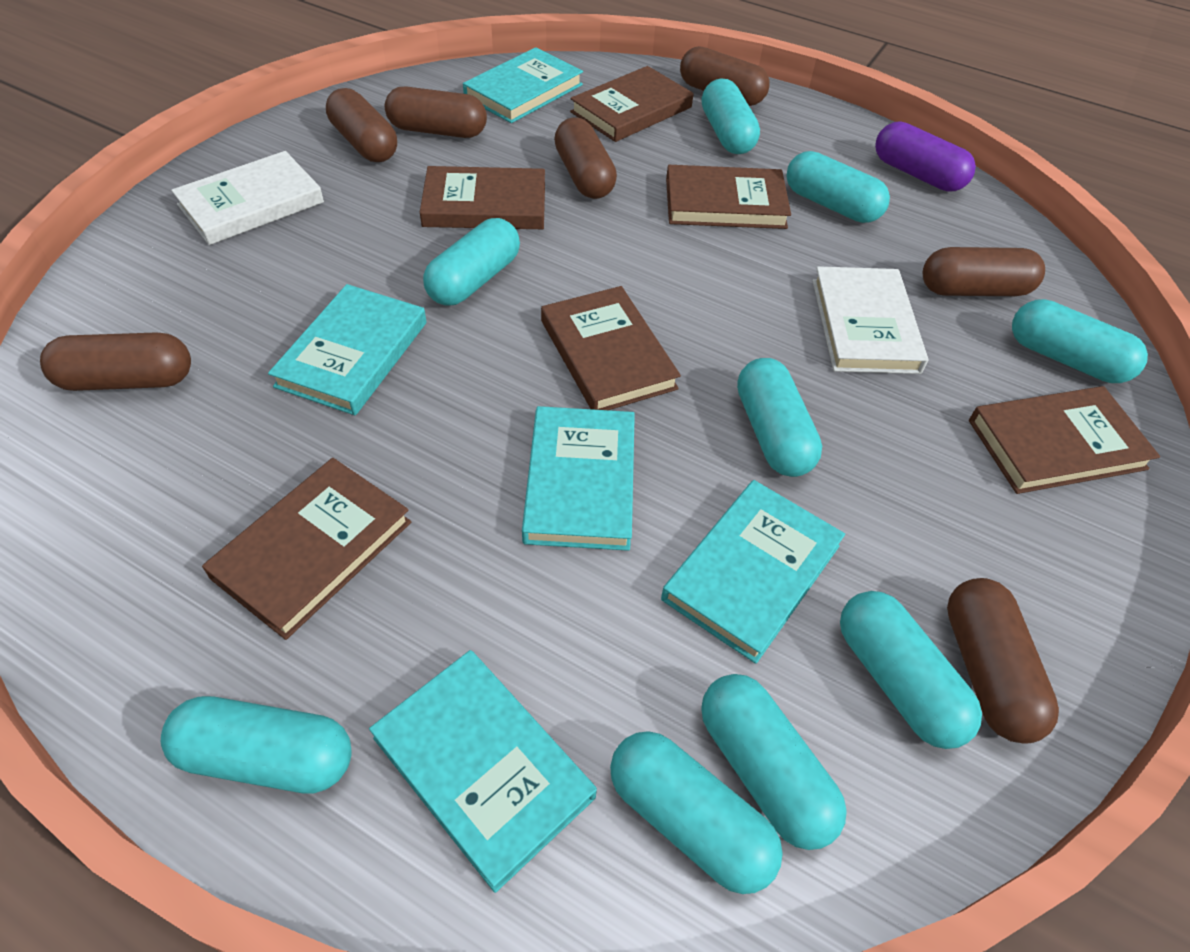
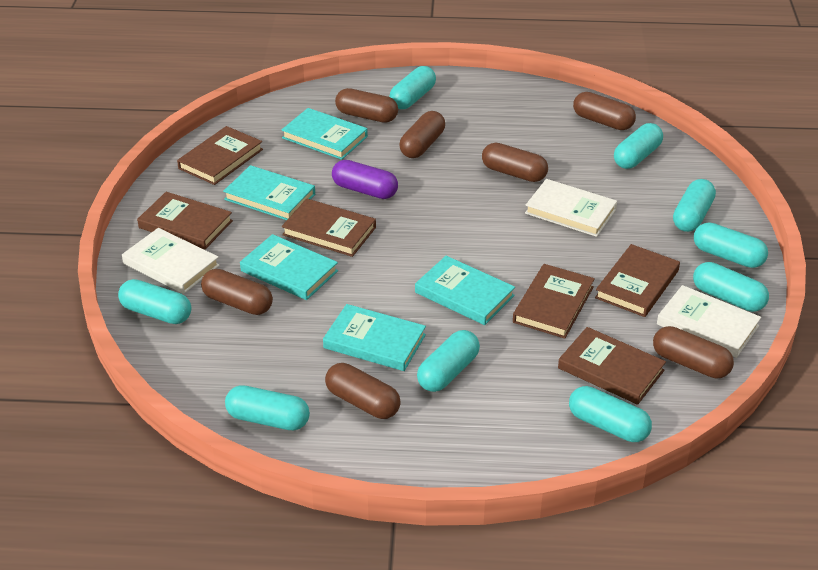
white book: [171,151,324,245] [812,266,928,374] = 2 -> [122,228,220,294] [525,179,617,237] [657,285,761,358] = 3

